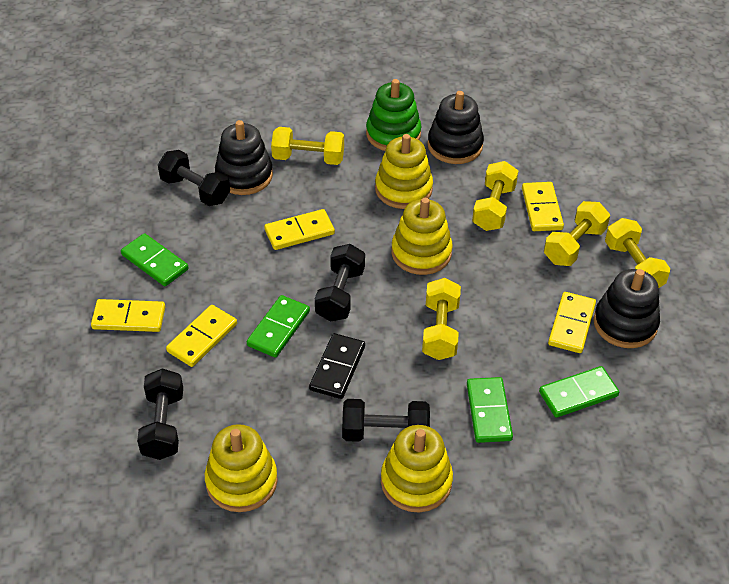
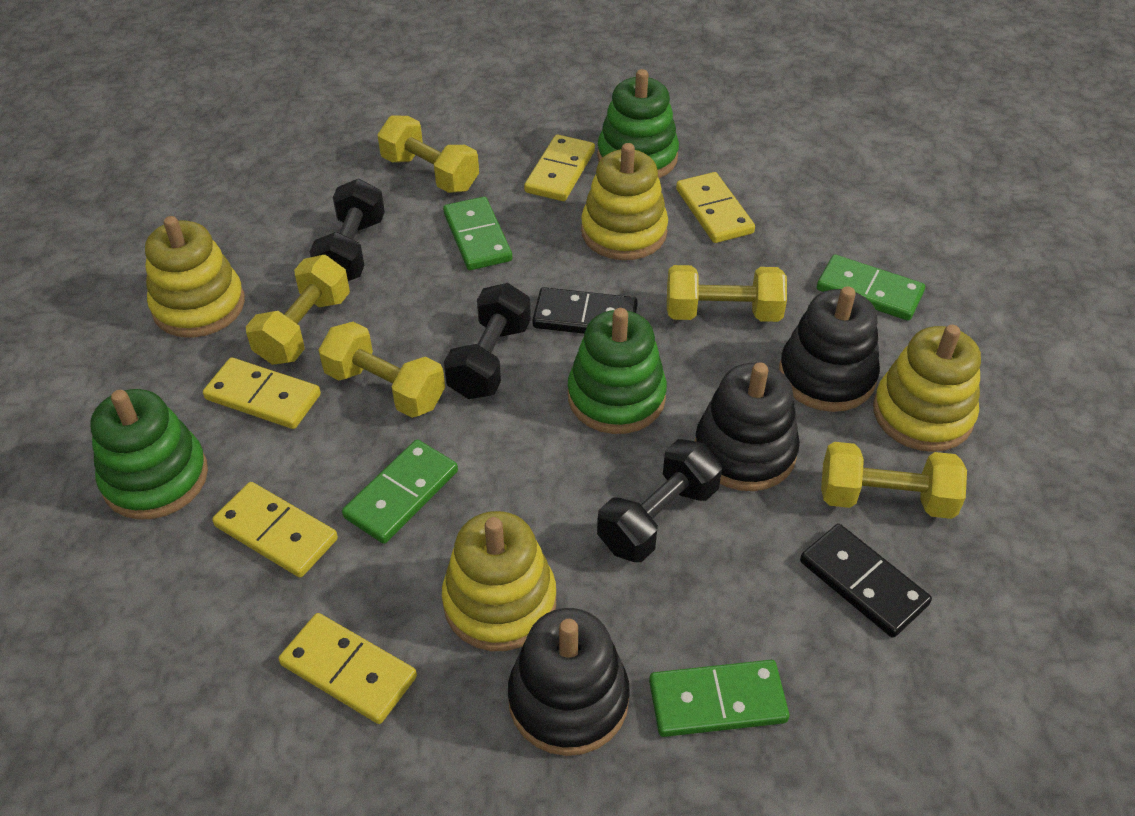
black domino: [309,333,365,399] = 1 -> [533,287,638,334] [800,524,932,638] = 2
black dumbbell: [137,368,183,460] [158,150,230,206] [315,244,365,322] [342,399,430,442] = 4 -> [310,179,385,281] [444,283,531,399] [597,439,722,562] = 3
green stacking toy: [366,79,421,151] = 1 -> [91,389,208,519] [567,308,667,434] [597,69,679,178] = 3

